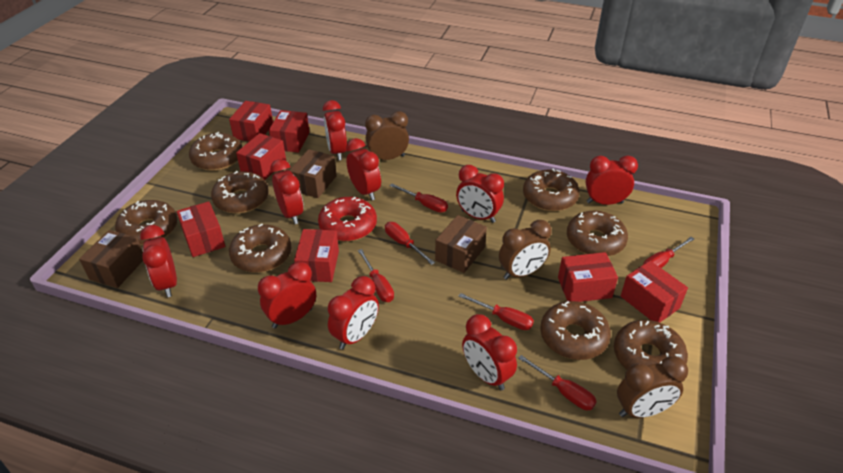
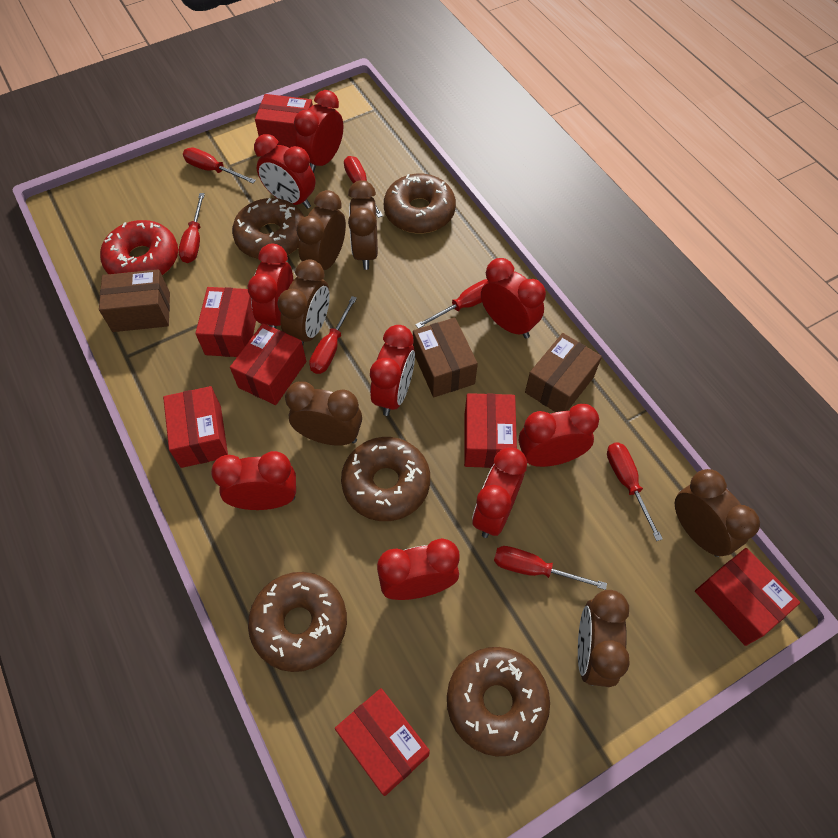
brown clock: [365,111,409,160] [499,220,552,280] [617,356,688,418] = 3 -> [277,259,330,345] [285,381,362,446] [296,190,346,270] [348,180,378,270] [578,590,630,687] [675,469,760,557] = 6
brown donut: [115,200,177,245] [189,132,242,171] [211,171,269,214] [229,224,291,273] [523,169,580,211] [540,301,611,360] [567,211,628,256] [614,320,688,369] = 8 -> [232,198,304,259] [248,572,347,672] [341,437,430,521] [384,173,456,234] [447,647,550,756] = 5
red screwdriver: [358,249,394,302] [385,222,435,265] [389,183,448,213] [459,293,534,330] [518,355,597,410] [643,237,694,268] = 6 -> [178,193,205,263] [183,147,256,183] [309,296,357,374] [344,156,383,218] [415,279,488,329] [494,546,607,590] [607,443,663,541] = 7

